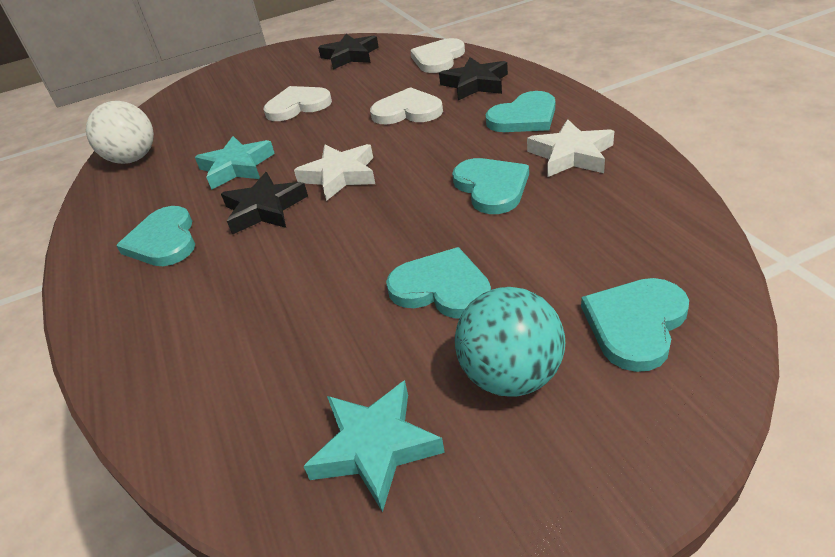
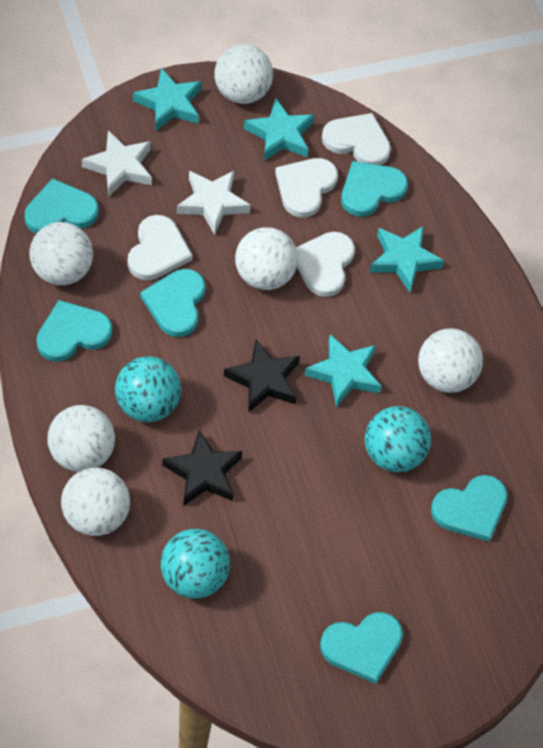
black star: [221,172,308,235] [318,34,379,70] [439,57,508,100] = 3 -> [162,430,242,506] [224,340,300,412] = 2
turquoise ball: [455,287,565,397] = 1 -> [115,356,181,422] [160,529,230,599] [365,406,431,472] = 3
turquoise heart: [116,206,195,266] [386,247,491,319] [452,158,529,214] [486,91,555,132] [581,278,689,372] = 5 -> [25,178,99,234] [36,300,112,362] [140,269,205,337] [320,612,403,684] [341,161,408,217] [431,475,508,542] = 6
turquoise star: [195,136,275,190] [303,380,445,512] = 2 -> [133,68,202,131] [244,98,315,161] [305,334,382,408] [370,226,444,292] = 4
white ball: [86,101,154,164] = 1 -> [29,222,93,285] [47,405,115,472] [61,467,130,536] [214,44,273,104] [235,227,298,290] [418,328,483,393] = 6
white heart: [264,86,332,121] [370,87,443,124] [410,38,465,73] = 3 -> [128,215,193,280] [275,158,338,217] [296,232,355,297] [322,113,391,165] = 4

